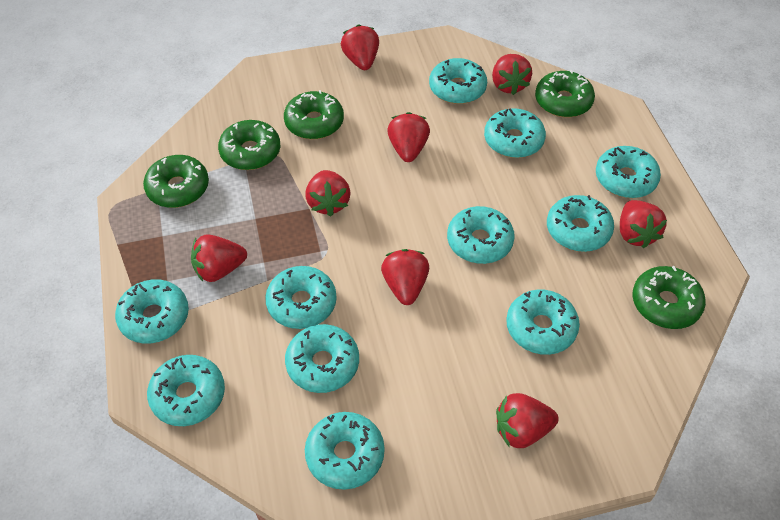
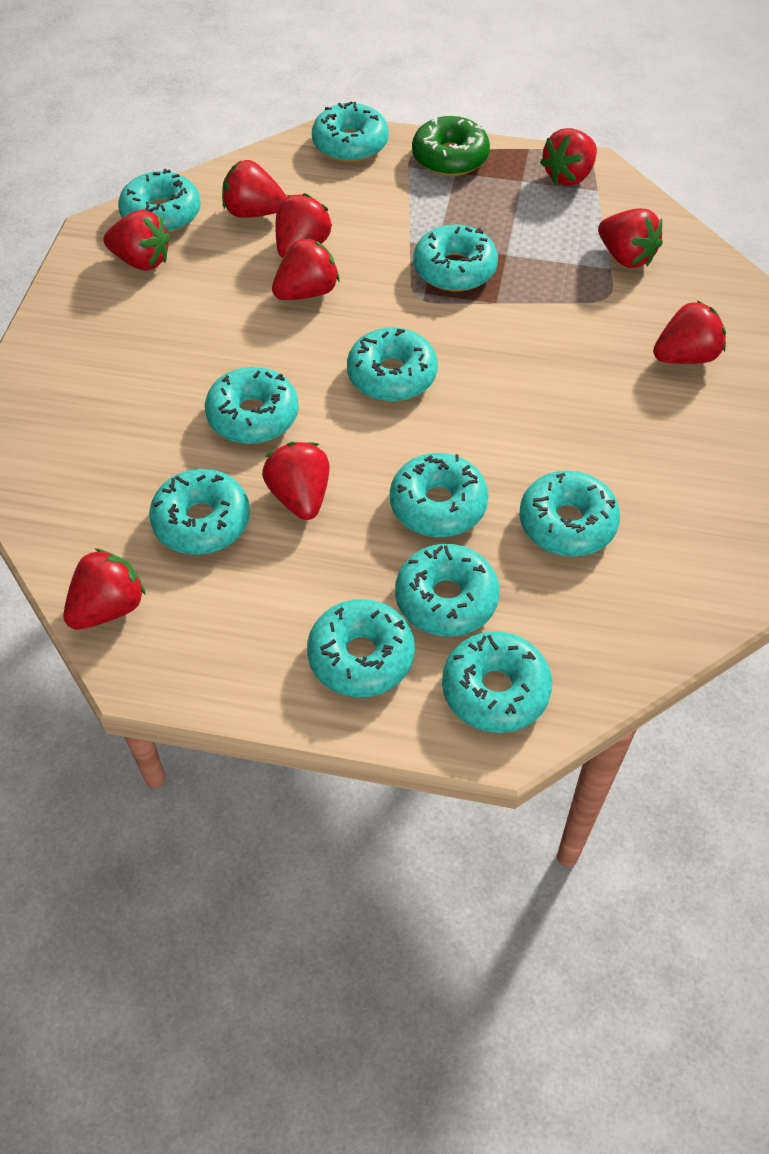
green donut: [143,155,209,208] [218,120,281,170] [284,90,344,139] [535,70,595,117] [633,266,706,329] = 5 -> [412,116,490,176] = 1
red strawberry: [191,234,247,282] [305,170,351,217] [341,24,379,70] [381,249,429,305] [387,112,430,162] [492,54,532,95] [496,393,559,448] [620,200,667,248] = 8 -> [63,548,146,630] [103,210,170,270] [222,160,287,218] [262,442,330,520] [272,237,339,300] [275,193,332,258] [540,128,597,186] [598,209,663,268] [653,301,726,364] = 9

